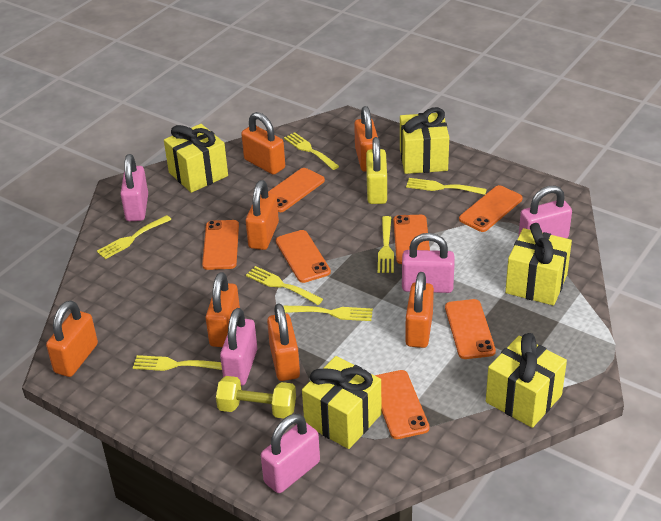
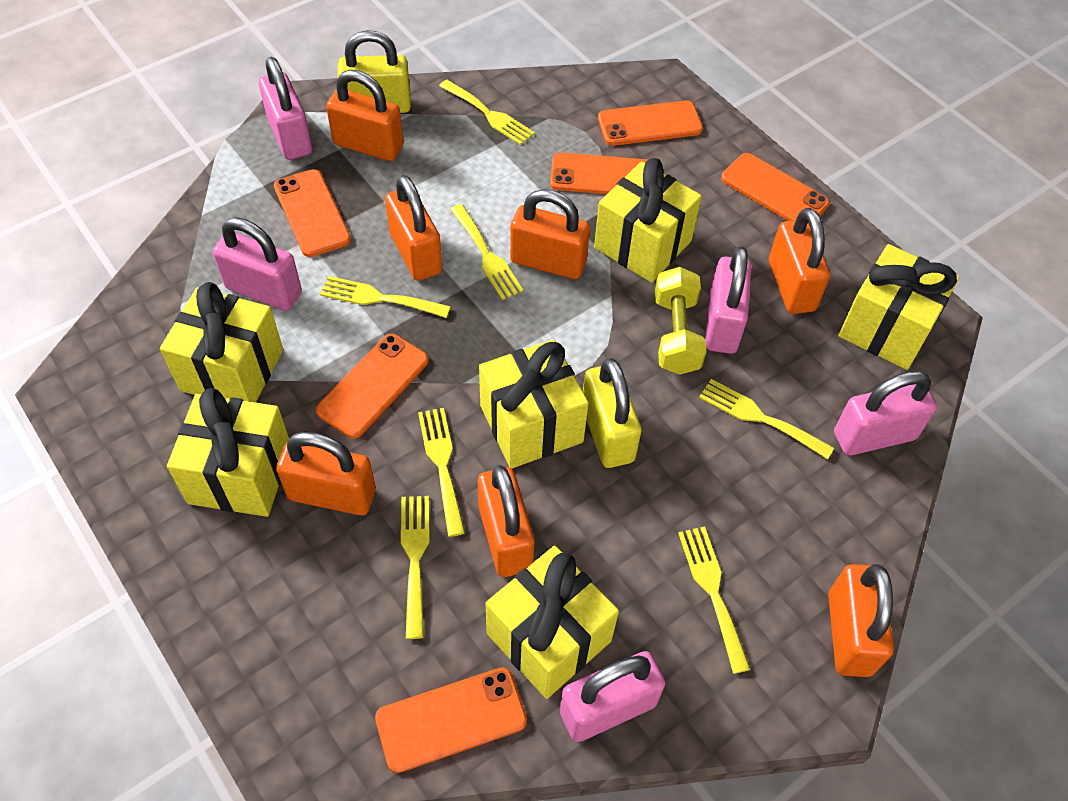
orange phone: [202,220,239,270] [268,168,325,212] [276,230,331,283] [375,370,429,439] [394,215,430,264] [445,299,496,359] [459,185,523,232] = 7 -> [274,169,351,257] [316,334,428,438] [375,667,527,773] [550,152,648,194] [598,100,703,146] [721,153,830,221] = 6
yellow gift: [164,124,228,193] [302,356,382,449] [400,107,449,174] [486,333,567,428] [505,223,572,305] = 5 -> [160,282,283,403] [167,388,289,517] [479,339,589,468] [486,546,619,699] [594,158,702,283] [839,244,959,370] = 6
yellow padlock: [366,137,387,204] = 1 -> [338,30,411,113] [583,358,641,468] = 2

